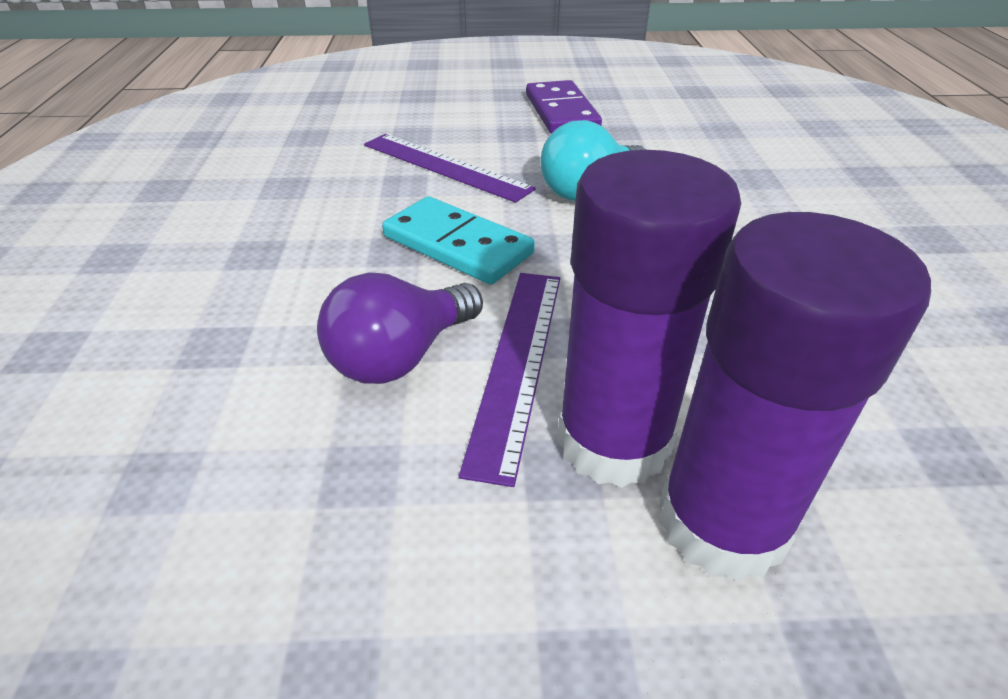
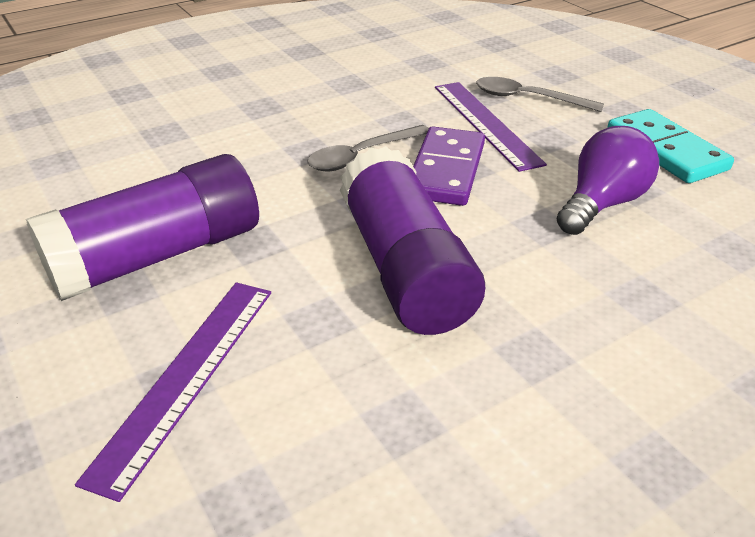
grey spoon: none = 0 -> [307,125,429,171] [476,77,604,112] = 2
turquoise light bulb: [541,120,646,201] = 1 -> none = 0

